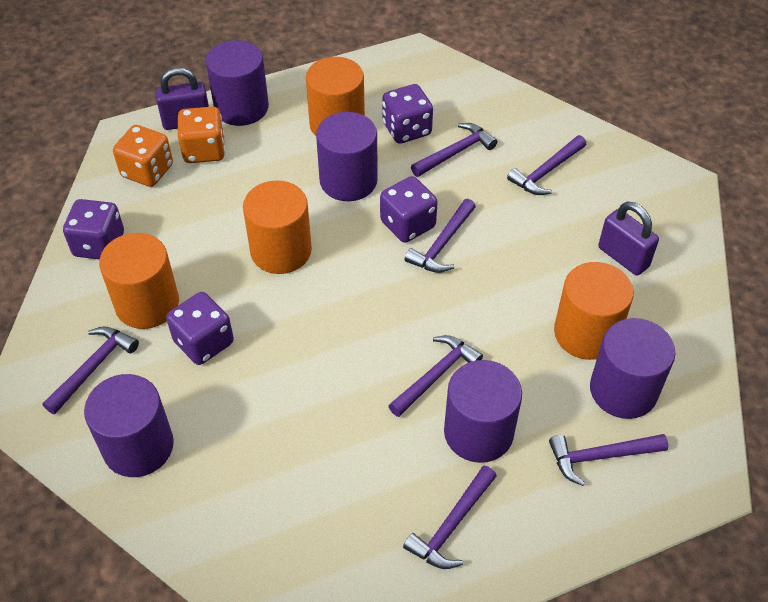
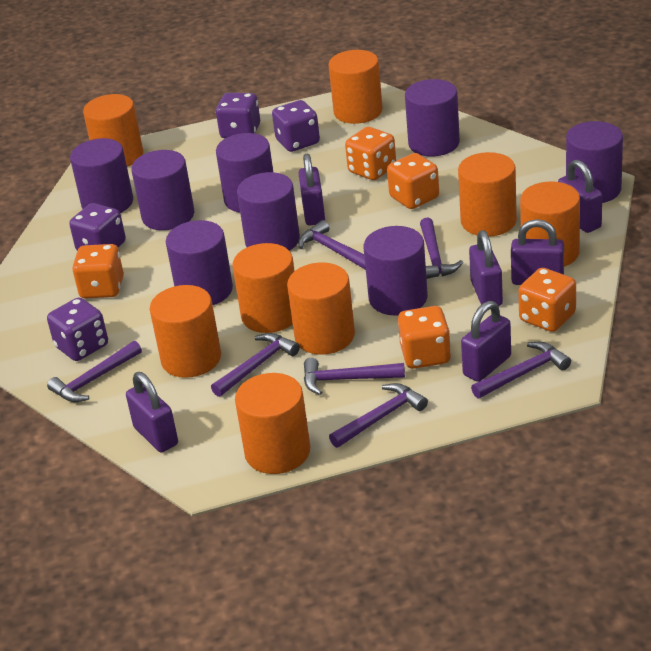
orange cylinder: [99,233,179,329] [243,180,312,274] [306,57,365,136] [554,262,634,360] = 4 -> [83,94,143,167] [150,285,221,378] [232,243,295,333] [235,373,311,474] [287,262,355,355] [329,50,383,124] [458,152,517,236] [520,182,580,267] = 8
orange dice: [113,125,173,187] [178,107,225,163] = 2 -> [72,244,124,299] [345,127,396,180] [387,153,439,209] [398,306,451,369] [518,268,576,332] = 5
purple cylinder: [84,374,174,477] [206,40,269,126] [316,112,378,201] [444,360,522,463] [590,318,675,419] = 5 -> [70,138,133,213] [131,150,194,230] [166,220,233,305] [216,133,273,213] [237,172,300,251] [364,226,428,316] [405,79,460,156] [566,121,623,203] = 8
purple padlock: [156,68,209,130] [598,201,659,276] = 2 -> [126,372,178,453] [298,154,325,225] [461,301,511,382] [469,230,503,306] [511,219,564,285] [558,160,602,233] = 6

